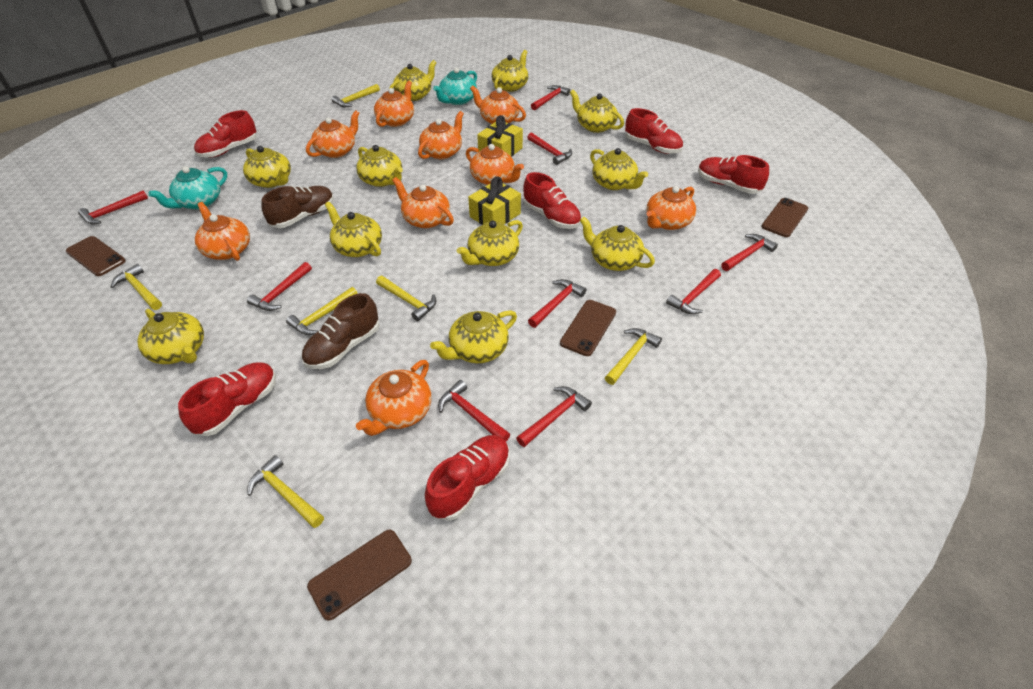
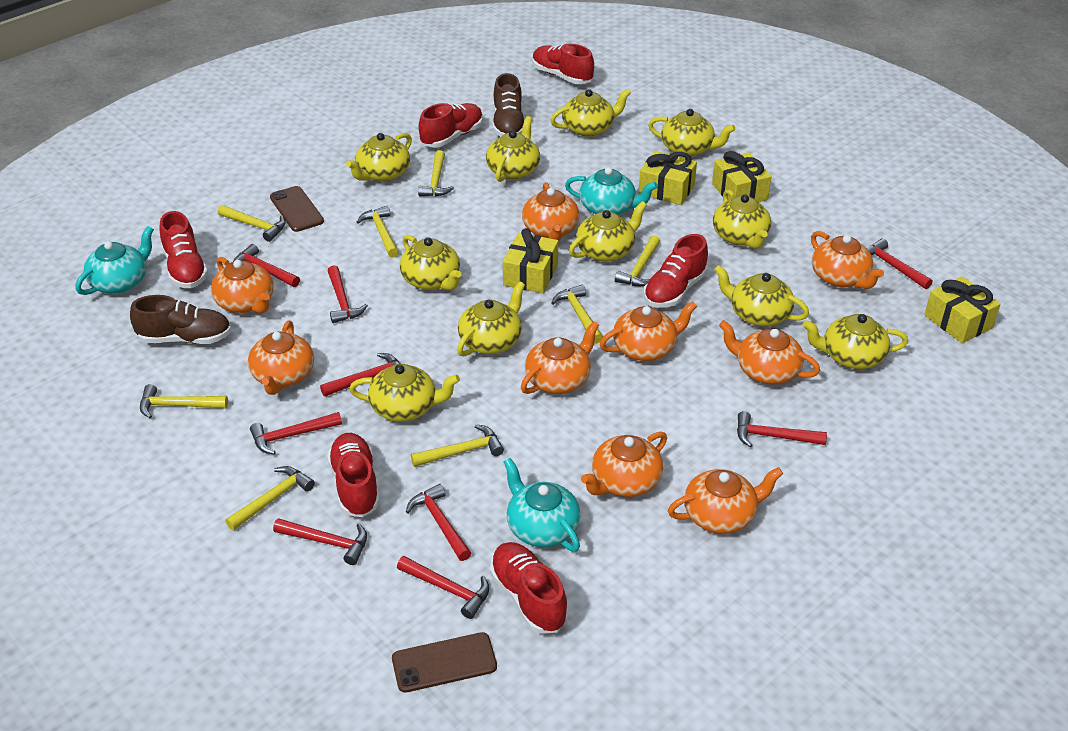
brown phone: [66,236,126,276] [307,530,412,621] [560,300,616,356] [761,198,808,237] = 4 -> [270,186,324,232] [392,632,497,693] = 2
turquoise teapot: [148,166,227,209] [433,67,477,105] = 2 -> [75,226,154,295] [504,458,581,552] [565,167,658,215] = 3
yellow gift: [468,177,521,225] [477,115,523,157] = 2 -> [503,228,558,293] [639,151,697,205] [712,151,772,202] [925,276,1001,343] = 4
yellow hammer: [111,264,162,310] [247,455,324,528] [286,287,358,335] [331,84,380,107] [376,276,436,321] [605,328,662,385] = 6 -> [140,384,228,418] [218,205,286,242] [225,466,315,530] [357,206,399,258] [411,424,504,467] [418,150,454,196] [552,285,603,344] [615,235,660,286] = 8

